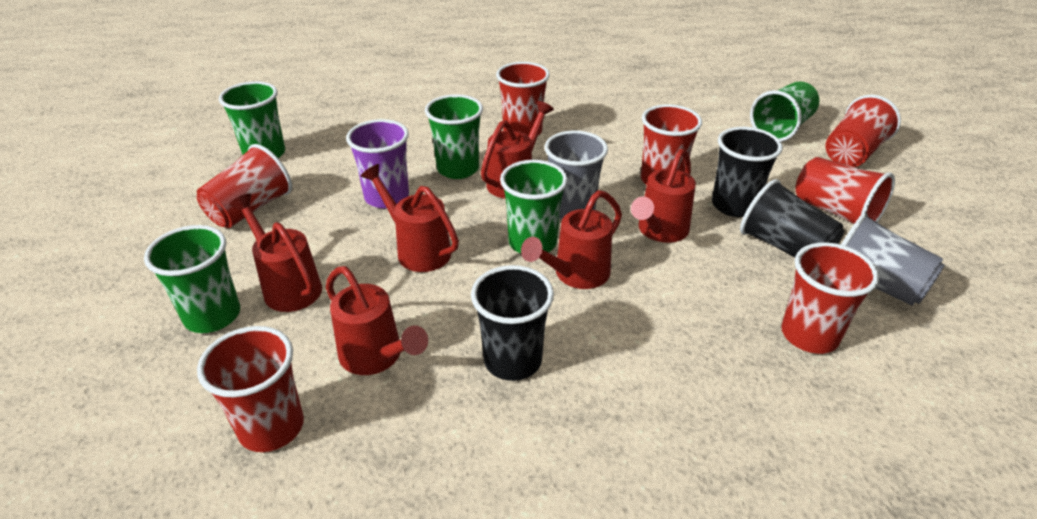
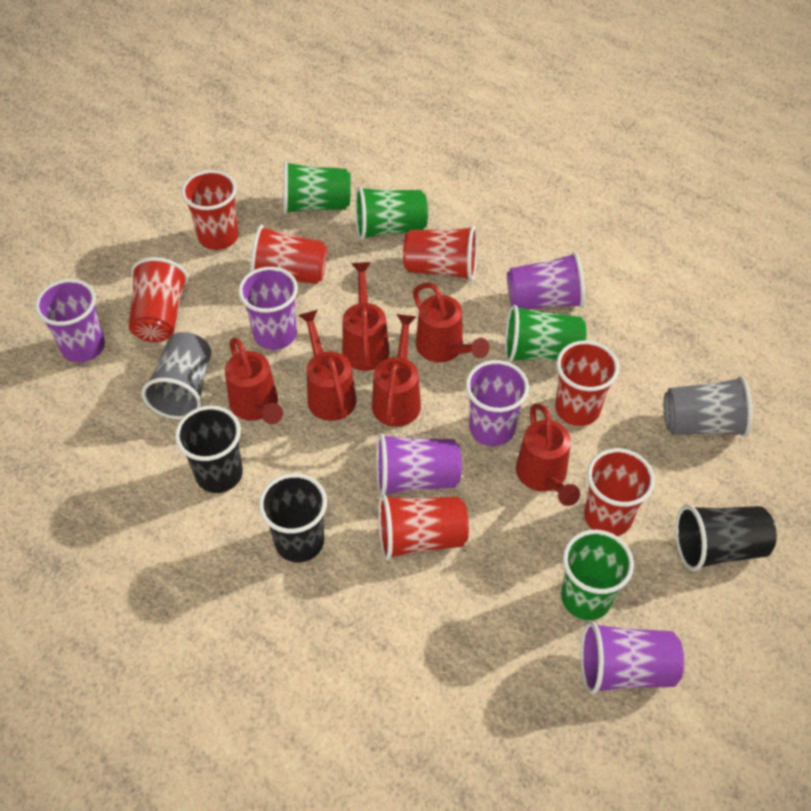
green cup: [144,225,240,333] [219,81,285,158] [425,94,483,179] [500,160,568,253] [750,81,820,142] = 5 -> [283,161,351,214] [355,186,428,240] [505,305,586,363] [561,530,634,620] = 4
purple cup: [346,119,409,208] = 1 -> [35,279,105,362] [238,267,298,350] [376,433,462,496] [466,360,529,446] [507,252,585,309] [581,621,684,694] = 6

